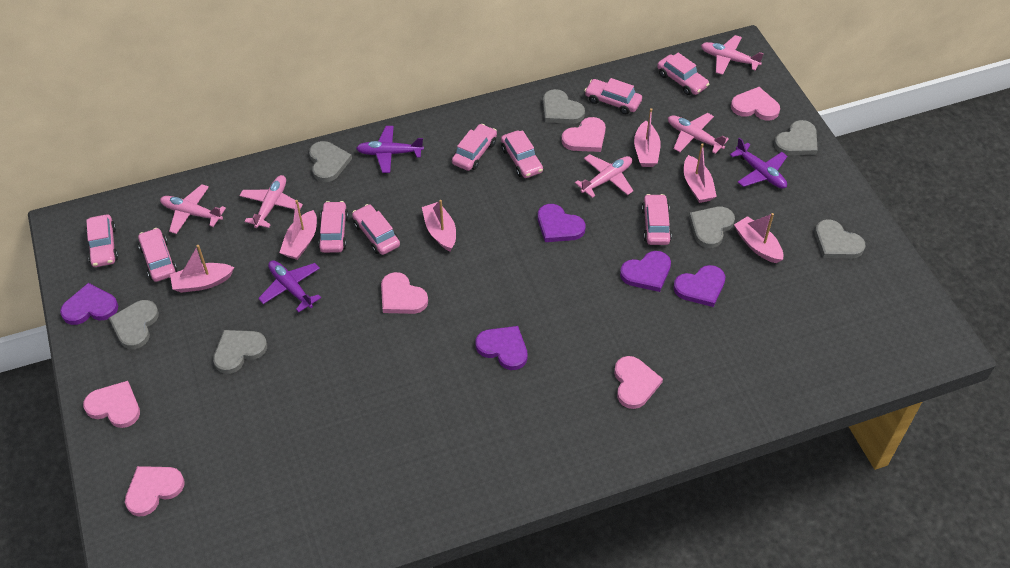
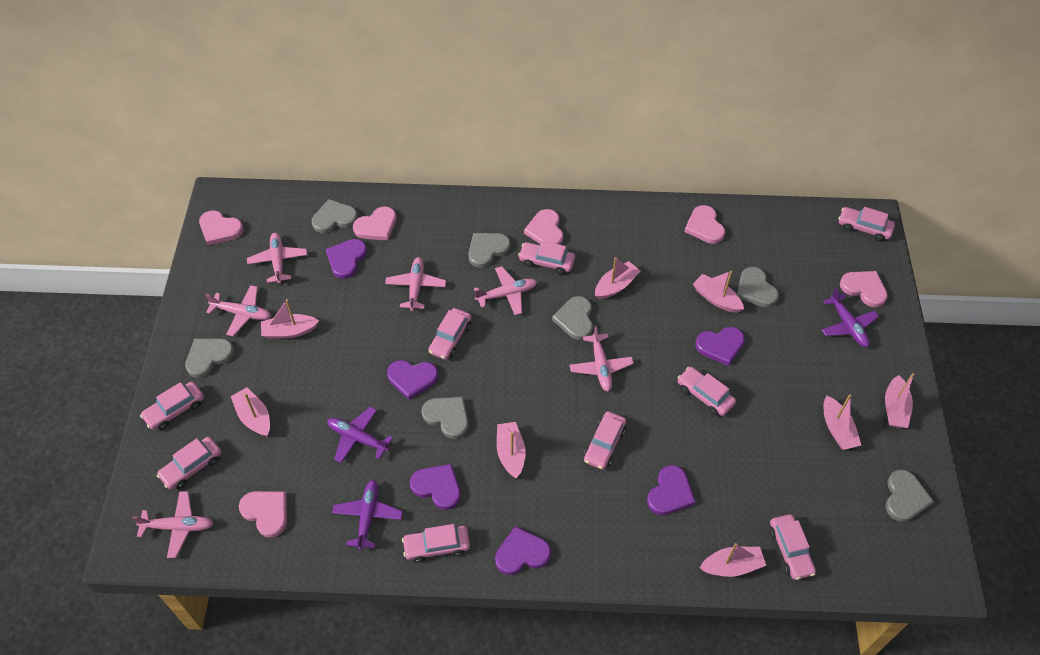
pink boat: [170,245,234,293] [279,200,317,260] [422,200,456,251] [634,108,661,167] [684,143,717,203] [734,213,783,263] = 6 -> [231,387,270,437] [261,299,319,339] [497,422,526,479] [595,257,640,299] [693,271,744,313] [700,543,766,577] [824,394,861,450] [885,373,914,428] = 8
pink plane: [160,184,226,234] [239,175,303,228] [575,154,633,198] [668,113,729,154] [701,35,764,75] = 5 -> [132,491,213,558] [206,285,271,336] [247,233,307,284] [385,257,446,311] [474,266,537,315] [570,326,634,391] = 6
purple heart: [60,283,118,325] [476,326,527,370] [538,204,585,242] [620,251,671,292] [673,265,726,307] = 5 -> [326,239,367,279] [387,360,438,400] [410,464,461,510] [495,526,551,575] [647,465,695,515] [695,327,745,366] = 6

